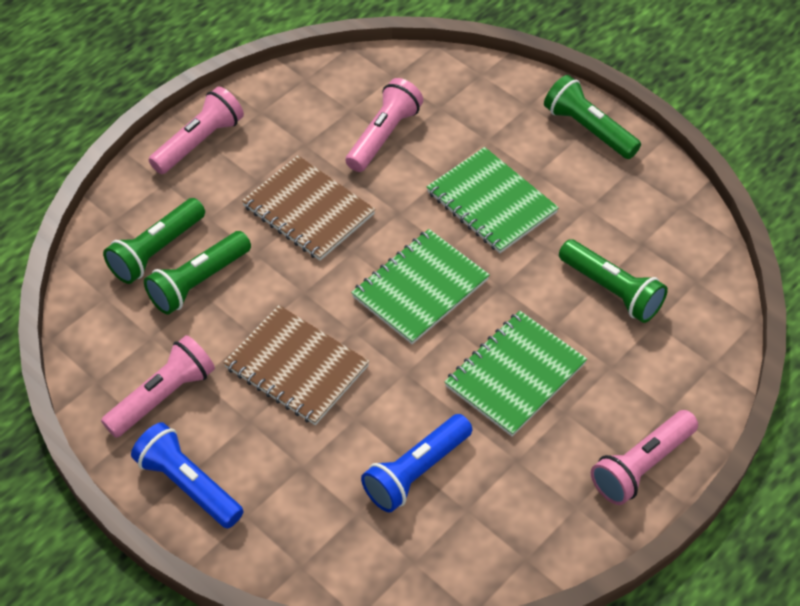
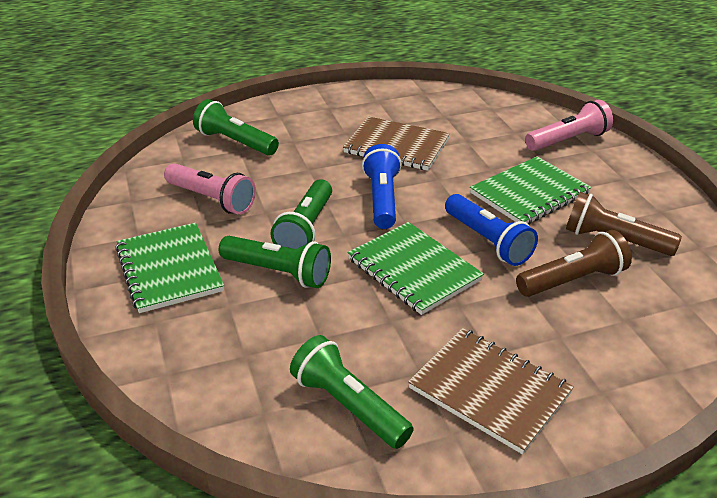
brown flashlight: none = 0 -> [516,230,632,297] [566,192,682,256] = 2
pink flashlight: [101,335,215,438] [149,86,244,174] [346,78,423,172] [591,410,698,505] = 4 -> [164,163,256,215] [525,100,613,151] = 2

